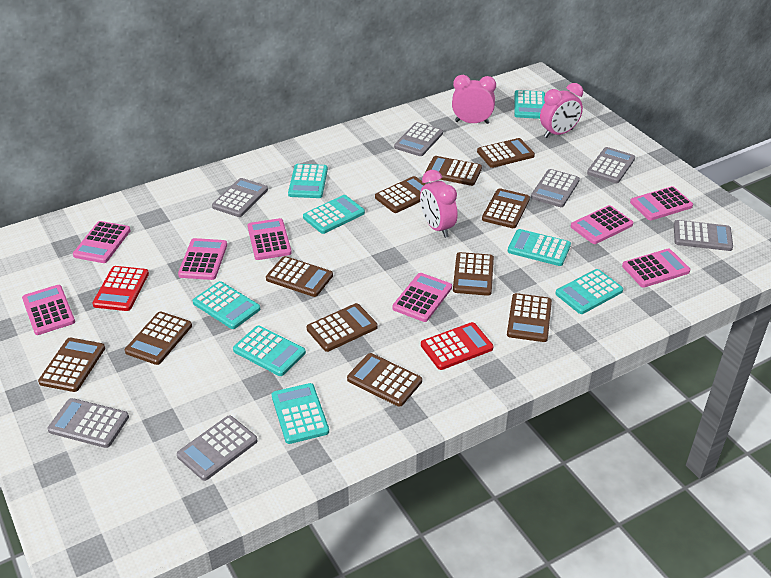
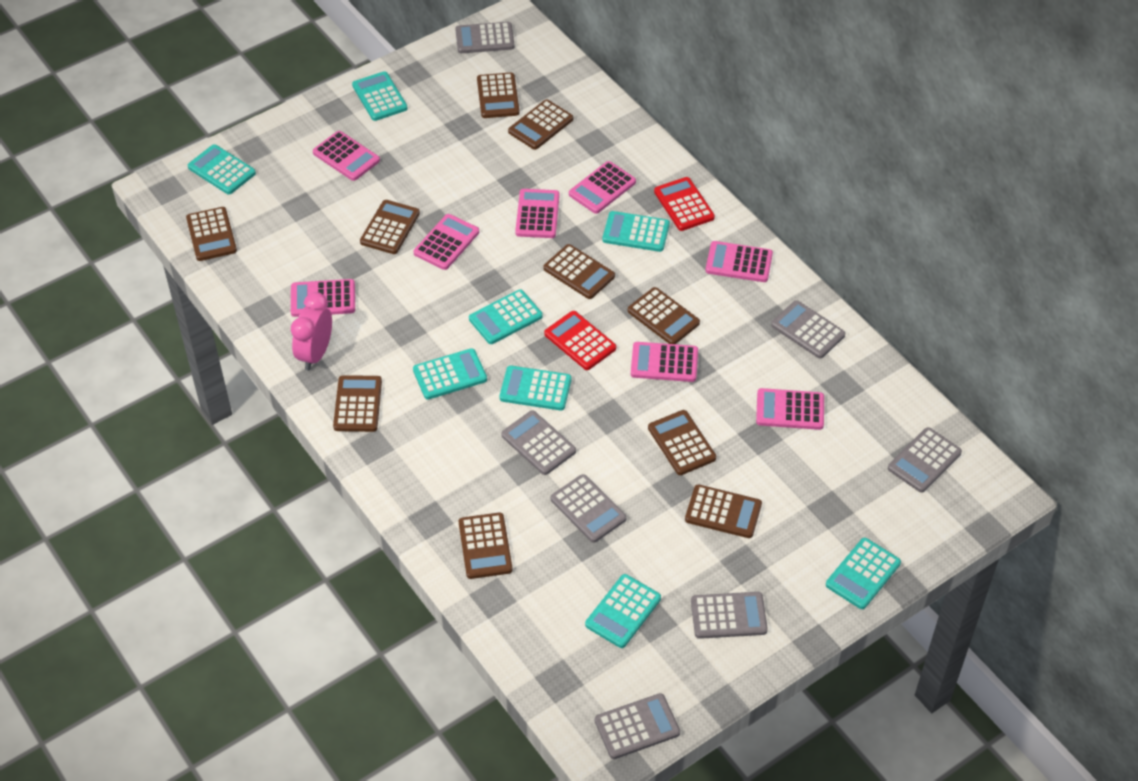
brown calculator: [38,338,105,392] [125,312,192,365] [266,256,333,297] [307,303,378,352] [347,353,422,407] [375,176,425,213] [425,156,482,186] [453,252,494,296] [477,138,535,168] [482,188,530,228] [507,293,552,342] = 11 -> [186,207,237,261] [333,375,382,432] [360,200,420,254] [459,513,513,579] [477,72,520,118] [508,100,573,150] [543,244,615,299] [628,287,700,344] [648,410,716,475] [685,484,762,538] = 10
pink clock: [420,170,458,238] [452,75,496,124] [540,83,583,138] = 3 -> [291,292,332,370] = 1

